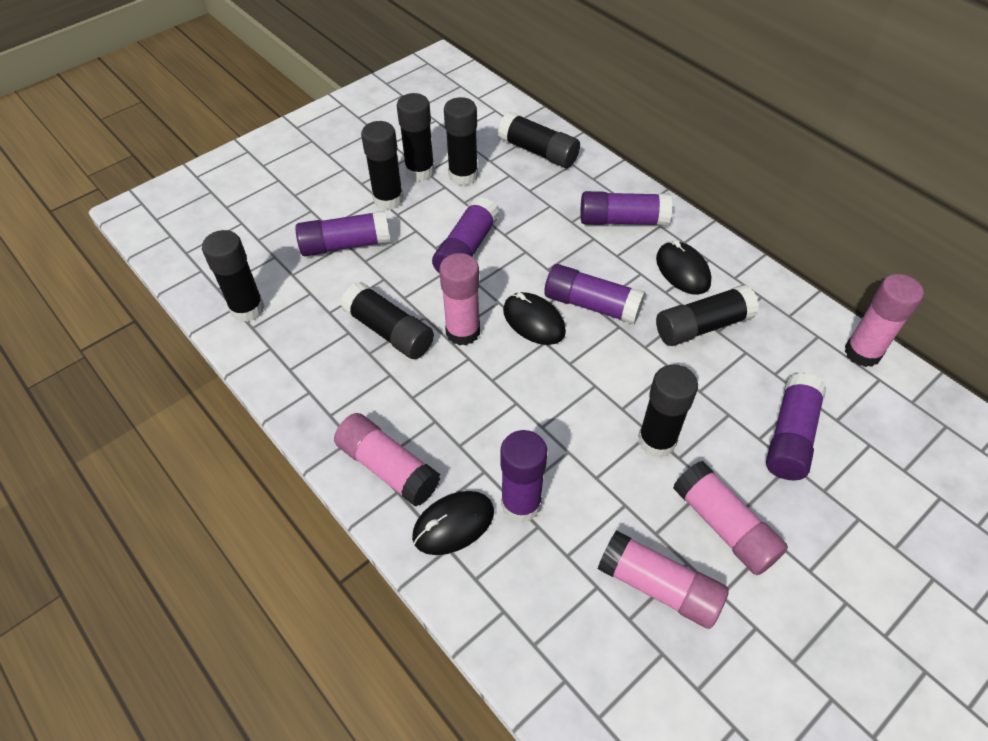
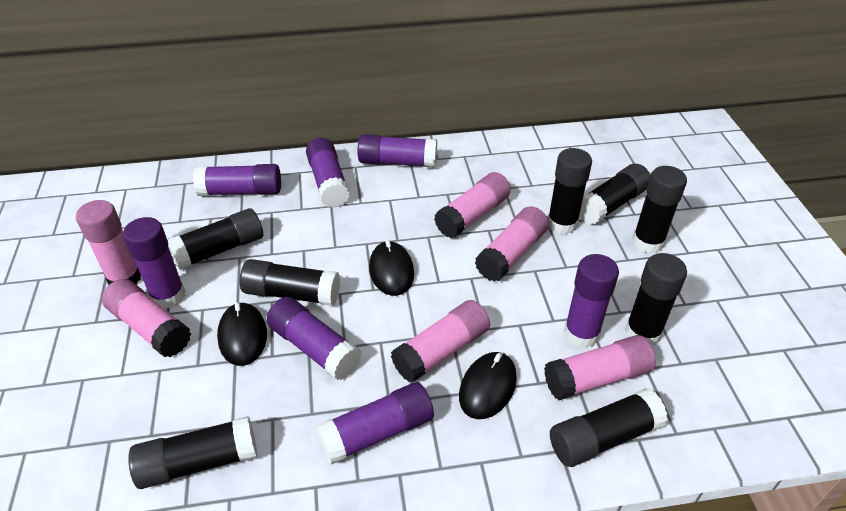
pink glue stick: [334,413,440,507] [439,253,480,346] [598,530,729,629] [673,461,788,575] [845,274,924,367] = 5 -> [76,200,141,285] [102,279,191,357] [391,300,490,383] [434,172,511,238] [475,206,549,282] [544,335,656,400] = 6
purple glue stick: [295,210,390,256] [432,197,499,274] [500,430,547,523] [544,264,645,324] [580,191,672,226] [766,373,826,480] = 6 -> [123,217,186,309] [193,164,281,196] [267,297,361,380] [306,138,350,208] [316,382,434,465] [358,134,437,168] [564,254,619,348] = 7

